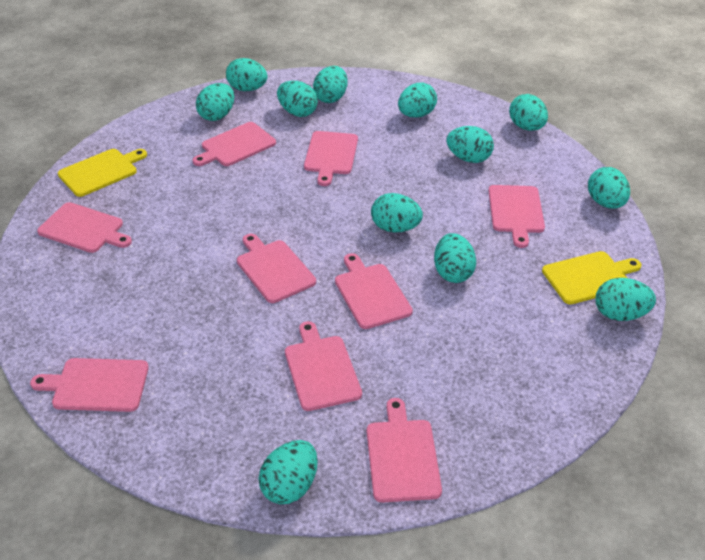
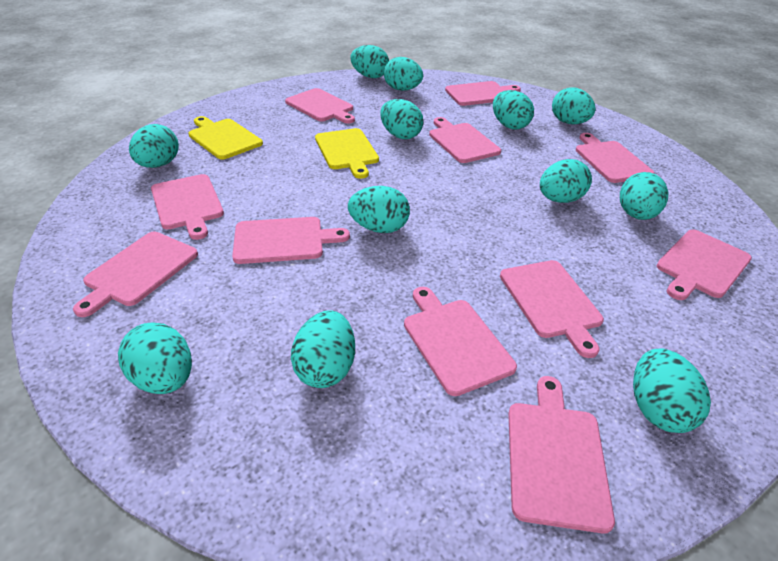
pink cutting board: [30,358,149,412] [37,202,132,253] [192,122,276,166] [237,234,316,303] [285,321,362,411] [304,131,358,186] [335,253,413,329] [367,398,442,503] [488,185,545,248] = 9 -> [73,232,198,317] [151,174,224,240] [232,217,350,264] [285,88,355,124] [404,287,517,396] [429,117,501,163] [445,81,521,106] [500,260,604,358] [508,376,615,534] [576,133,655,183] [657,229,752,300] = 11

